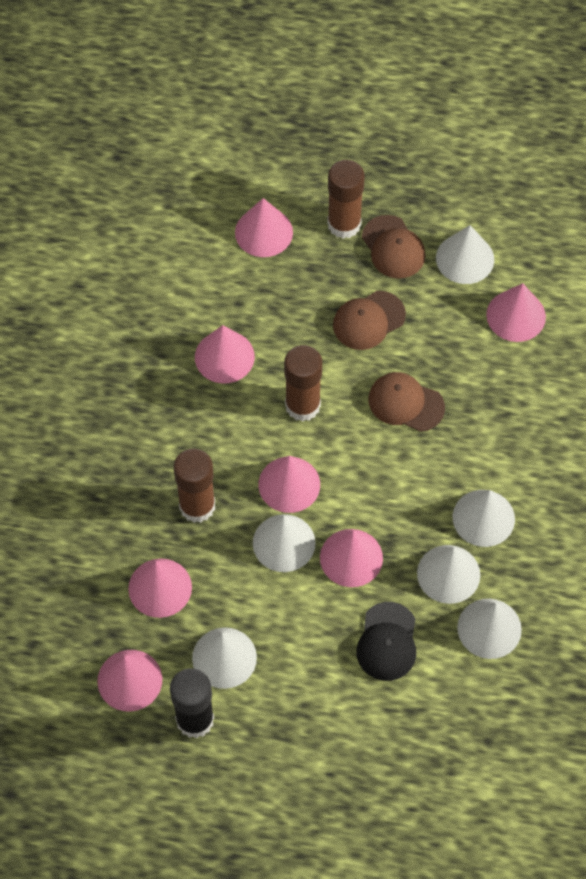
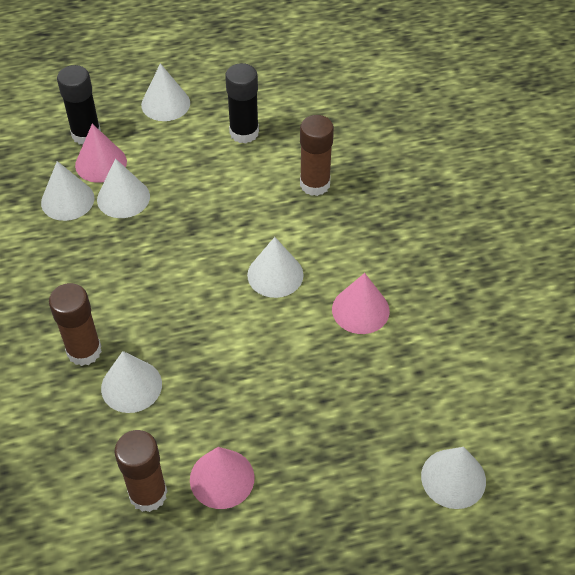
black cap: [357,602,416,681] = 1 -> none = 0
black glue stick: [170,668,214,739] = 1 -> [57,65,101,145] [225,63,259,144] = 2
brown cap: [333,291,406,350] [362,215,426,278] [369,372,445,432] = 3 -> none = 0
pink cone: [97,650,162,712] [128,558,192,618] [195,325,255,383] [235,198,293,257] [259,456,320,513] [320,529,383,587] [486,283,546,342] = 7 -> [75,124,127,183] [190,447,254,509] [332,273,390,334] = 3

